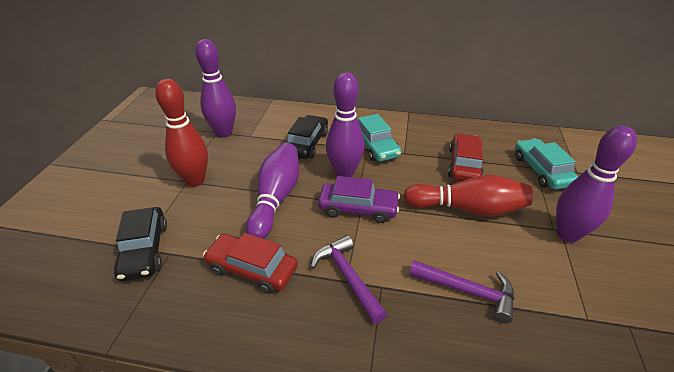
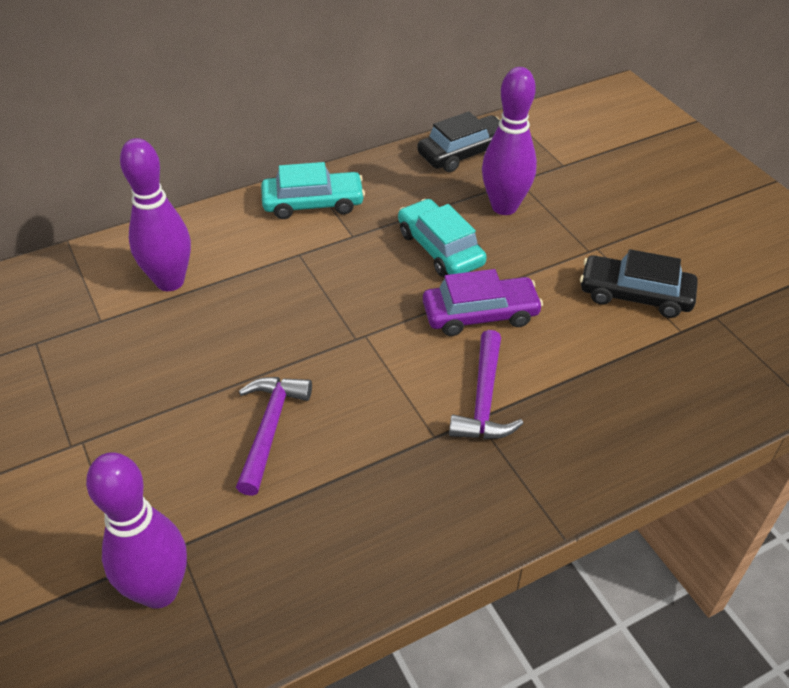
purple bowling pin: [195,39,236,138] [246,143,299,239] [326,72,364,177] [556,126,637,242] = 4 -> [86,452,187,609] [120,138,191,291] [482,67,537,215] = 3
red bowling pin: [155,79,208,187] [403,175,533,217] = 2 -> none = 0
red car: [203,233,298,294] [448,133,484,181] = 2 -> none = 0

